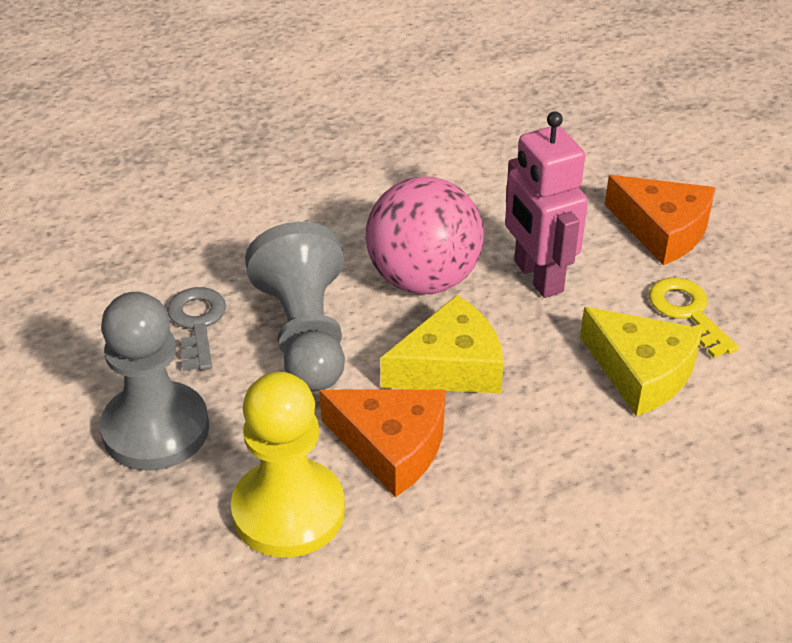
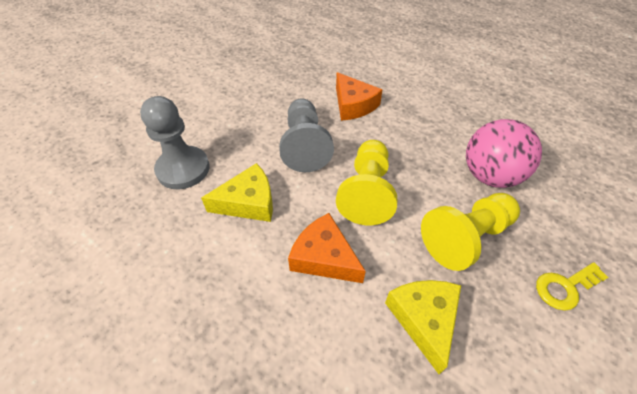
grey key: [167,287,226,371] = 1 -> none = 0
pink robot: [505,111,588,298] = 1 -> none = 0
yellow pawn: [231,372,345,558] = 1 -> [336,140,397,225] [421,193,520,271] = 2

